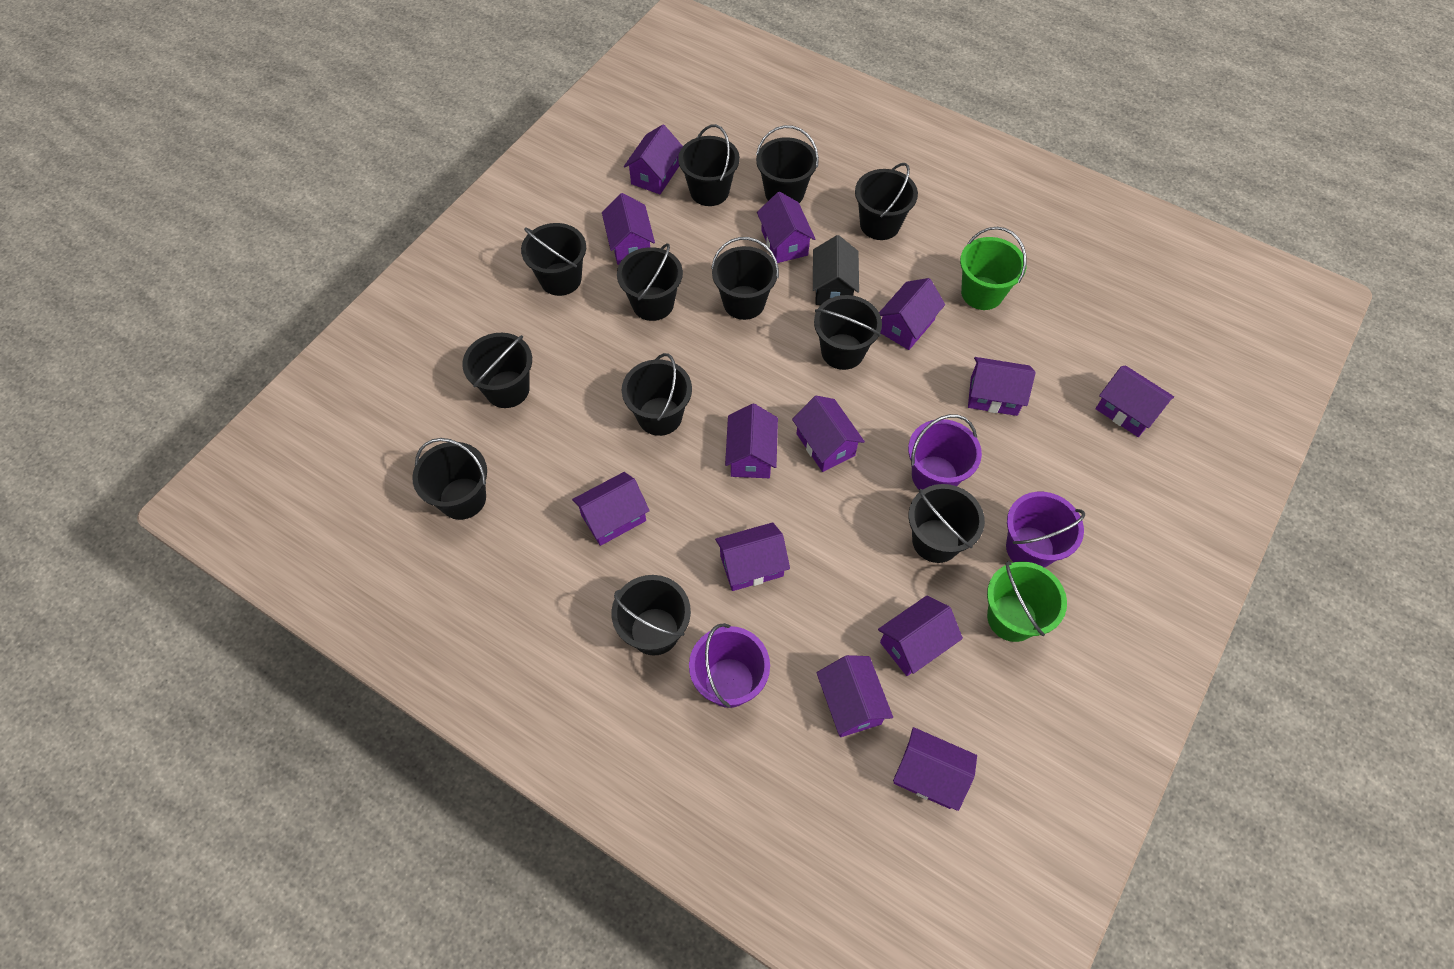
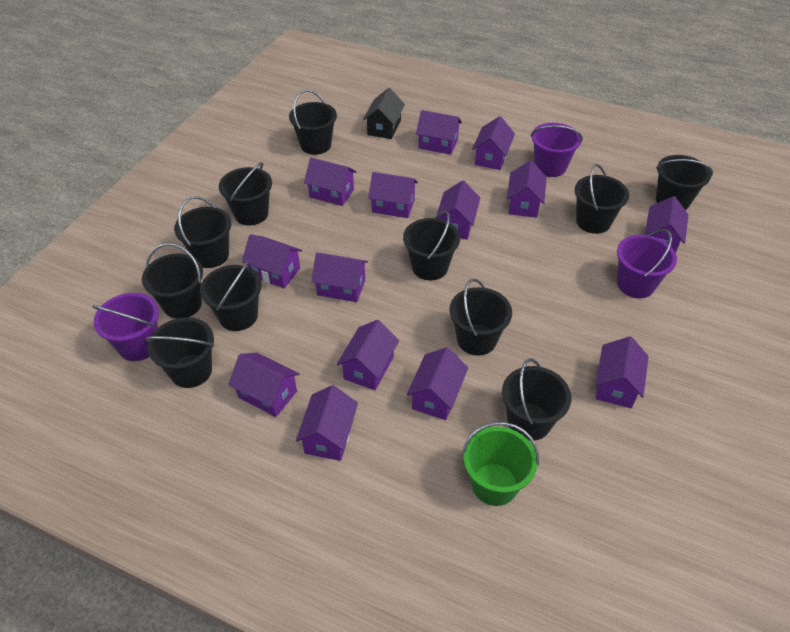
black bucket: [412,438,487,520] [462,333,532,408] [521,223,586,296] [611,575,691,656] [617,243,683,321] [622,353,692,436] [678,124,740,206] [711,237,779,320] [756,125,819,203] [814,295,882,370] [855,163,918,240] [909,484,985,563] = 12 -> [142,243,203,319] [146,317,214,388] [174,196,232,268] [200,260,262,331] [219,162,272,225] [289,90,337,155] [403,211,460,280] [449,279,512,355] [502,358,571,441] [574,164,629,234] [656,155,713,210] = 11
green bucket: [960,227,1026,310] [987,561,1067,642] = 2 -> [462,422,539,506] = 1
purple house: [572,472,650,546] [602,193,655,265] [624,125,683,194] [715,522,790,591] [725,404,778,478] [757,192,815,263] [792,396,865,472] [816,655,893,737] [878,595,963,676] [879,278,945,350] [893,727,977,811] [968,357,1035,416] [1096,365,1174,437] = 13 -> [228,353,299,417] [242,234,302,288] [296,385,358,461] [304,158,357,206] [311,253,368,302] [337,320,399,390] [368,172,418,218] [407,347,468,420] [416,110,462,155] [436,180,480,240] [472,116,515,170] [507,160,547,218] [595,336,649,408] [645,196,689,253] = 14

